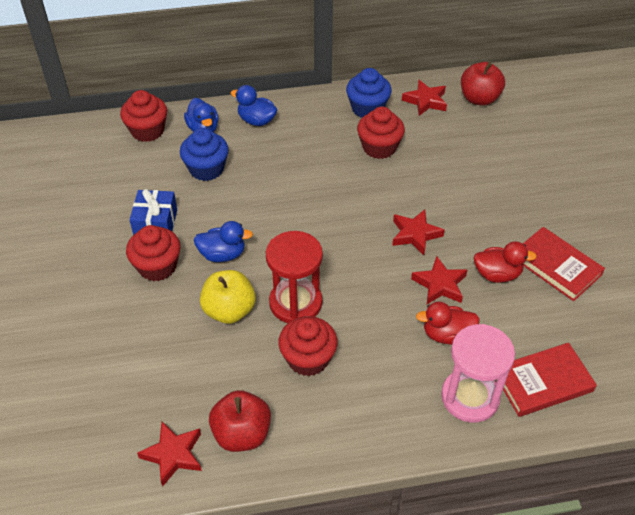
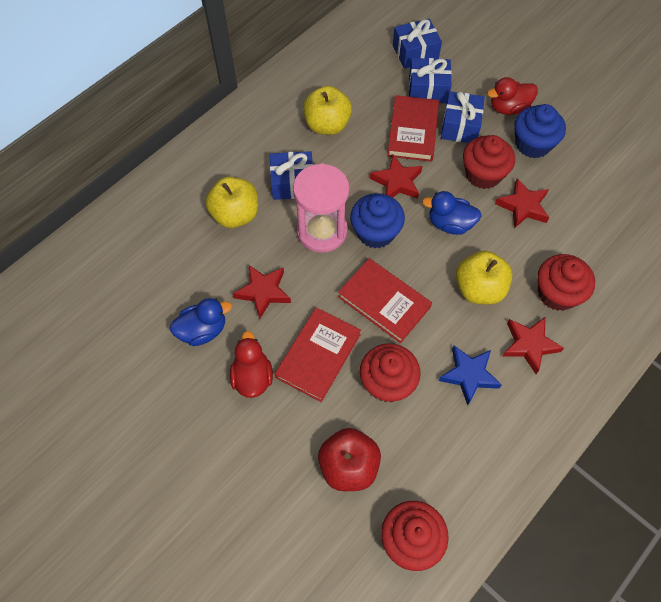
blue duck: [184,98,219,132] [194,221,253,262] [230,85,278,126] = 3 -> [170,298,232,346] [422,191,482,235] = 2
blue gift: [130,189,177,235] = 1 -> [270,151,313,200] [393,19,442,69] [409,58,452,103] [441,91,485,143] = 4
blue star: none = 0 -> [439,346,502,405] = 1
red apple: [209,390,271,452] [461,62,505,106] = 2 -> [318,428,381,491] = 1
red book: [503,343,597,417] [523,227,605,301] = 2 -> [275,308,361,402] [338,258,432,343] [387,95,439,162] = 3
red hourglass: [266,231,323,323] = 1 -> none = 0
yellow apple: [200,270,256,324] = 1 -> [205,177,258,228] [303,86,352,135] [456,251,512,305] = 3

